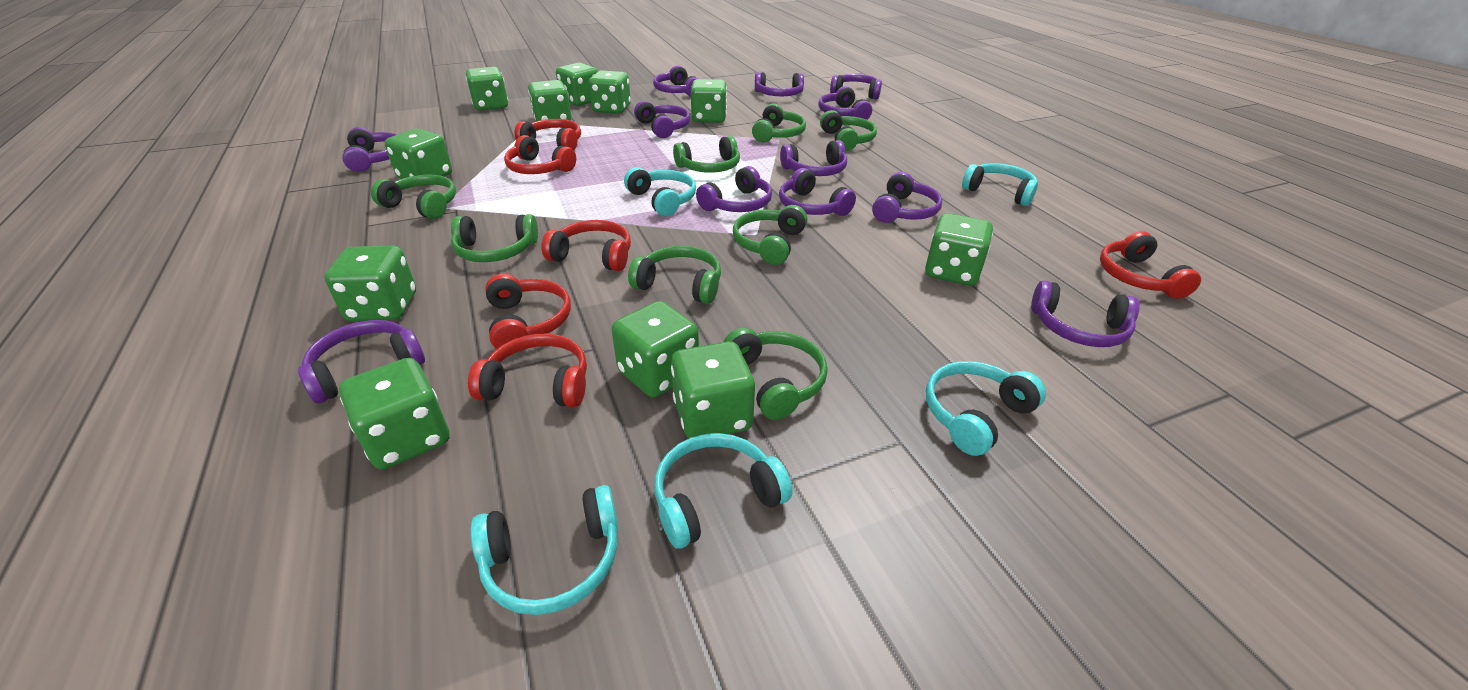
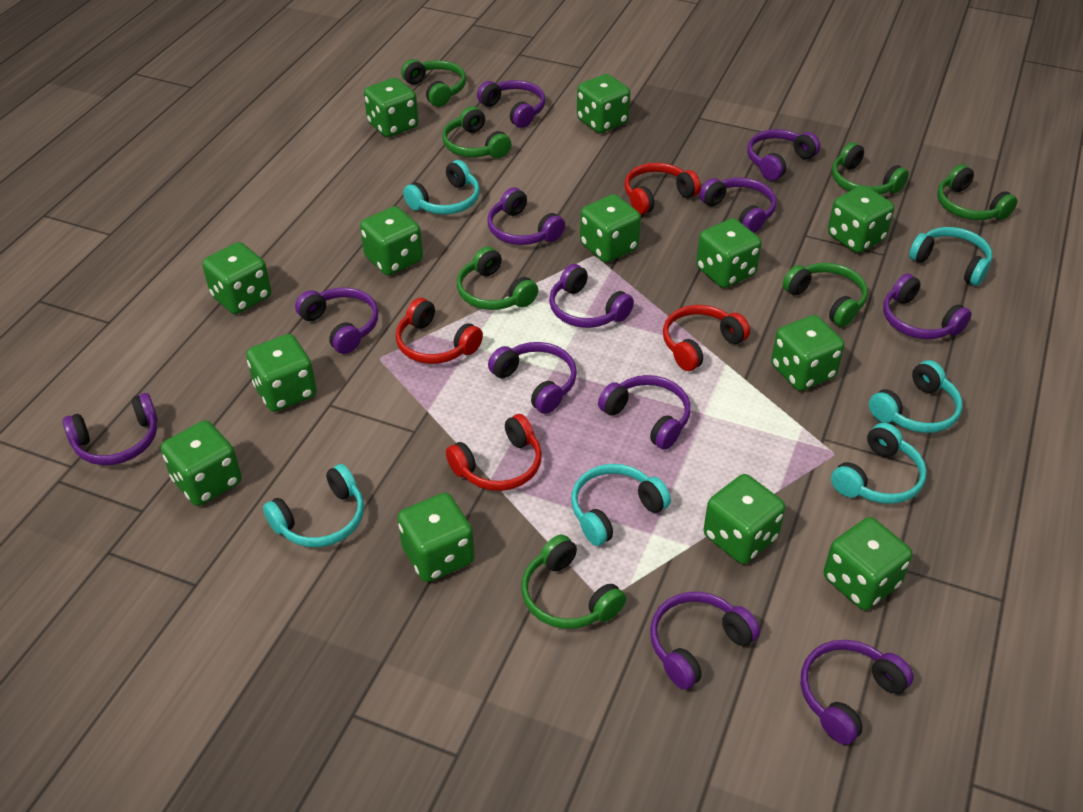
green dice: [324,246,416,321] [339,358,449,470] [385,128,452,186] [466,67,508,110] [528,80,571,121] [556,62,598,106] [588,70,631,114] [612,301,699,398] [671,341,755,439] [691,79,727,123] [925,213,993,286] = 11 -> [161,420,242,506] [202,242,271,314] [246,334,317,412] [360,206,423,275] [364,78,418,137] [398,493,474,582] [577,74,630,133] [580,194,641,262] [696,218,762,288] [703,474,786,564] [771,315,844,391] [824,517,912,610] [828,185,894,253] = 13
green headphones: [371,175,456,219] [451,214,538,262] [628,246,721,304] [673,136,740,173] [724,327,828,420] [733,205,807,265] [752,103,806,142] [820,110,877,151] = 8 -> [401,59,466,107] [442,106,511,158] [457,247,538,310] [522,535,626,629] [783,263,868,327] [832,142,909,194] [937,164,1017,220] = 7
red headphones: [468,334,587,407] [485,273,571,349] [504,135,576,174] [514,119,581,150] [542,220,631,271] [1100,231,1201,299] = 6 -> [395,298,483,364] [446,414,542,491] [624,163,701,215] [663,305,750,371] = 4
turquoise headphones: [470,485,618,615] [624,167,696,216] [654,433,792,549] [926,361,1046,456] [962,163,1038,206] = 5 -> [263,464,364,547] [403,160,480,215] [571,464,671,546] [831,423,927,504] [869,360,962,433] [909,227,992,286] = 6

